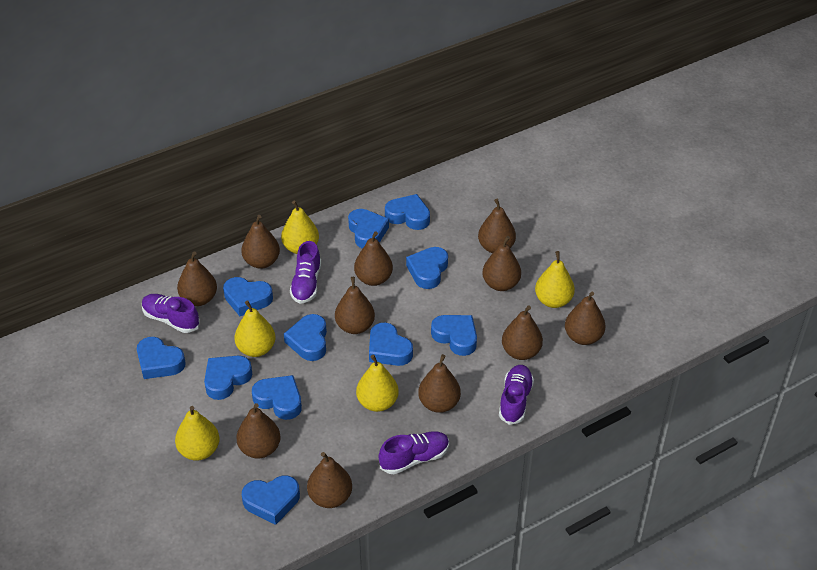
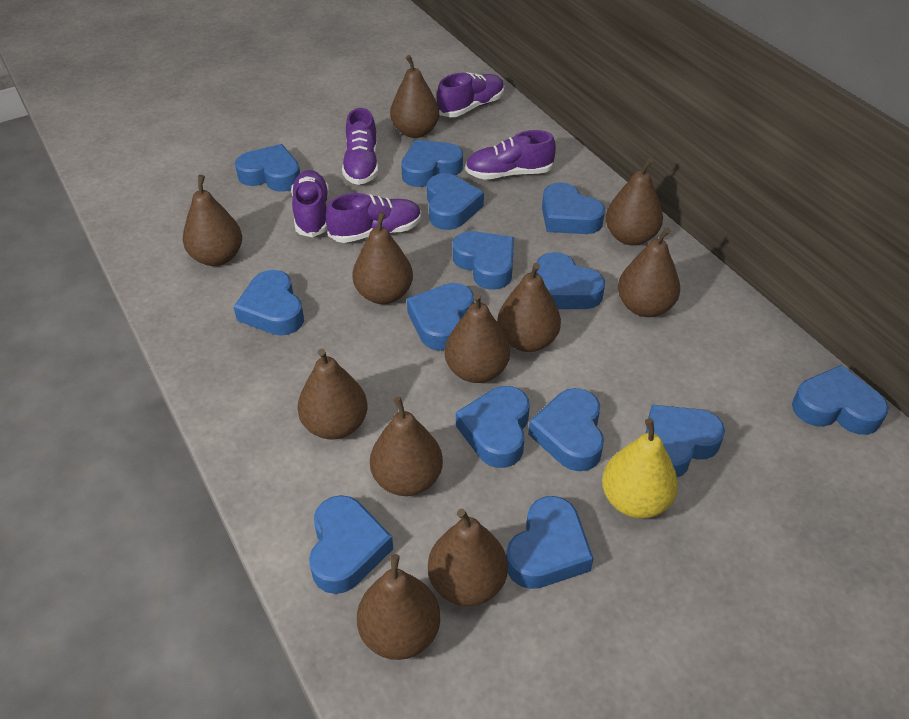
blue heart: [137,337,186,379] [204,356,252,400] [223,277,273,316] [242,476,300,525] [252,375,302,420] [284,314,327,361] [348,209,389,248] [369,323,413,366] [385,194,430,230] [406,247,448,289] [431,315,477,356] = 11 -> [234,270,304,336] [235,144,300,192] [309,495,393,594] [401,140,463,187] [407,283,474,351] [427,173,484,230] [453,231,514,290] [456,386,530,468] [506,496,594,589] [528,388,604,471] [536,252,605,309] [542,182,605,234] [646,405,725,477] [792,365,889,435] = 14
purple shoe: [142,294,200,333] [290,241,321,304] [379,431,449,474] [499,365,534,425] = 4 -> [291,170,329,237] [326,193,422,243] [342,108,379,185] [437,72,504,117] [465,130,556,180] = 5
yellow pear: [175,406,220,461] [234,300,276,357] [281,200,319,254] [356,354,399,412] [535,251,575,308] = 5 -> [602,418,678,519] = 1

